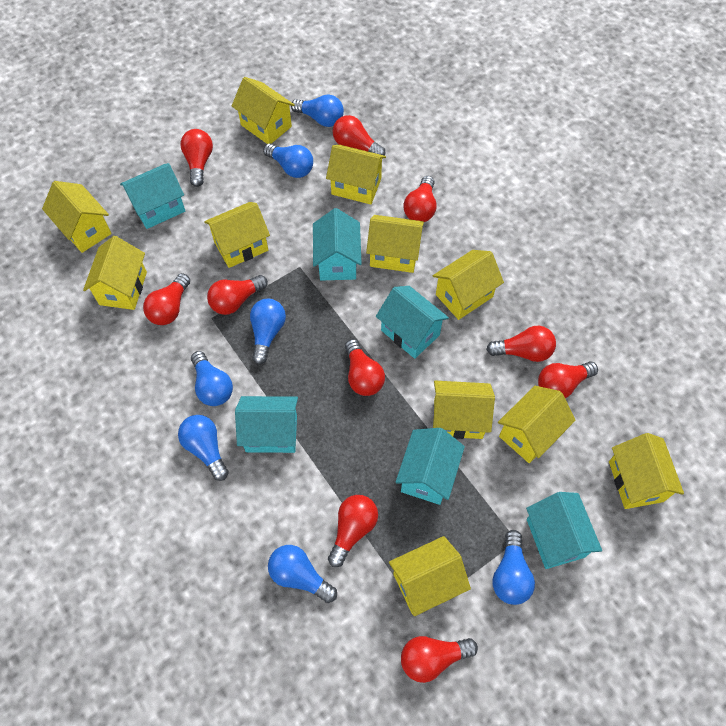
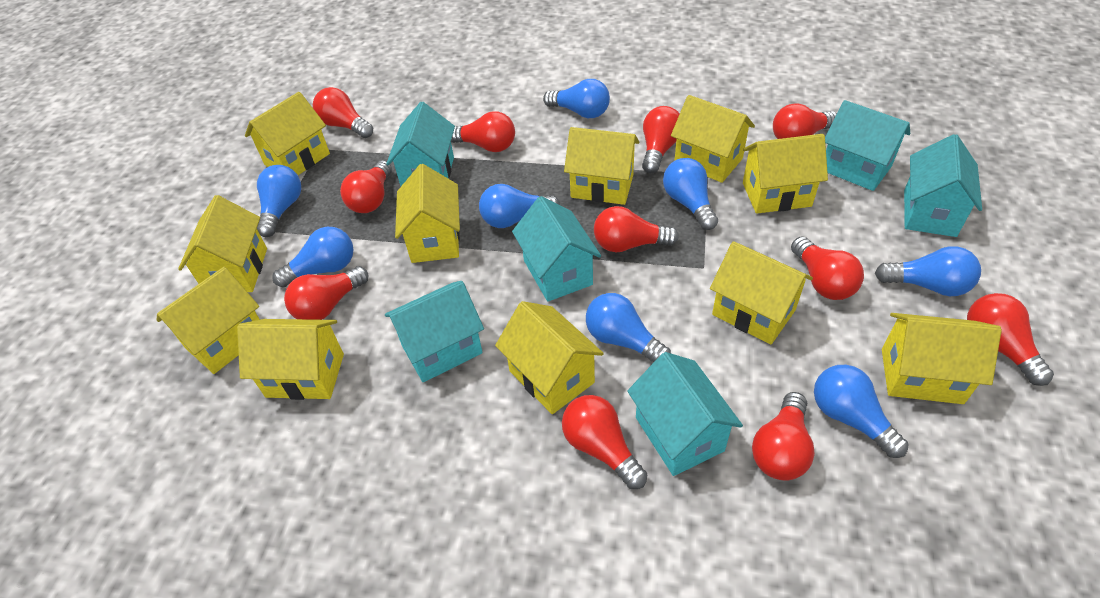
blue light bulb: [178,415,229,481] [191,351,233,406] [250,298,286,365] [263,143,313,178] [268,545,337,603] [291,94,344,127] [492,530,535,605] = 7 -> [257,165,302,237] [272,227,354,287] [479,184,560,228] [543,79,610,118] [586,293,671,362] [663,158,718,230] [814,365,909,458] [875,246,981,296] = 8
red light bulb: [143,273,190,325] [180,129,213,187] [207,275,268,315] [328,495,378,567] [333,115,386,156] [345,339,385,396] [401,636,478,683] [403,176,437,222] [486,326,556,362] [538,362,598,398] = 10 -> [284,266,368,320] [313,87,373,138] [340,160,392,213] [451,111,515,152] [562,395,647,489] [594,206,679,252] [642,106,680,173] [752,392,815,481] [773,103,837,139] [791,237,864,300] [967,293,1054,386] = 11

